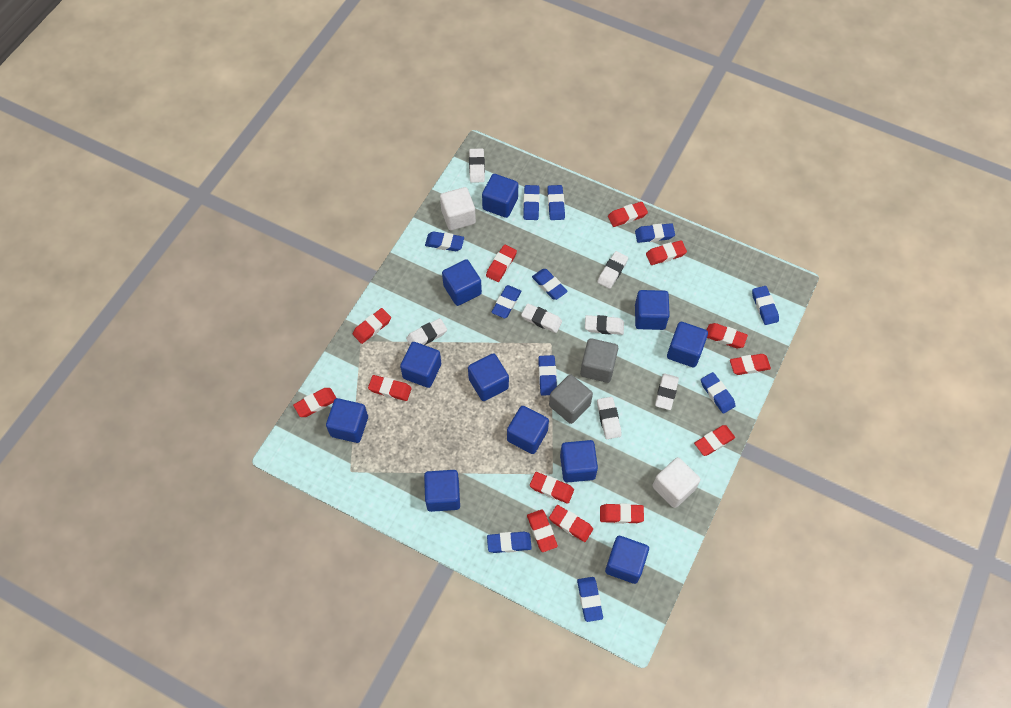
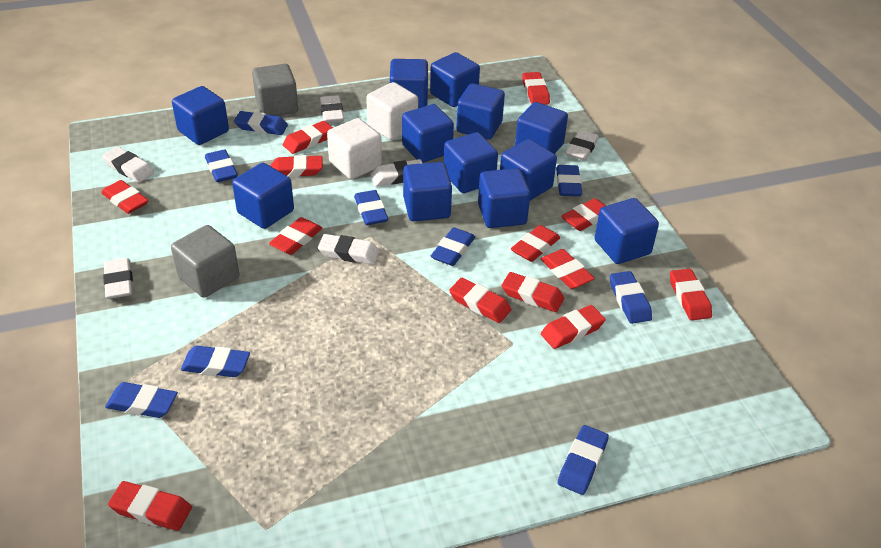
blue cube: [326,398,368,443] [400,342,441,388] [424,470,460,512] [442,259,482,306] [468,353,509,401] [482,174,518,218] [507,406,549,454] [560,440,598,482] [605,536,649,584] [635,290,670,330] [667,322,708,367] = 11 -> [172,86,229,145] [232,163,294,229] [390,59,428,108] [402,104,454,163] [403,162,452,221] [430,52,480,107] [444,132,498,193] [456,83,505,139] [478,168,531,228] [500,139,557,201] [515,102,568,154] [595,198,659,264] = 12
blue eraser: [425,231,464,251] [487,532,532,553] [491,285,521,318] [523,185,540,220] [532,269,568,300] [538,355,557,396] [548,185,565,220] [577,577,603,622] [635,223,675,243] [701,372,736,414] [752,286,779,325] = 11 -> [105,382,178,418] [181,346,250,377] [205,149,238,182] [234,111,288,135] [354,190,388,225] [431,228,475,266] [556,165,582,196] [558,425,609,495] [610,271,652,324] = 9
white eraser: [406,318,447,345] [469,148,485,183] [521,303,562,333] [585,315,624,335] [597,251,628,289] [597,397,622,439] [655,373,679,410] = 7 -> [102,147,154,183] [103,258,133,299] [318,234,380,265] [320,95,344,123] [371,159,422,186] [565,130,599,161] = 6

